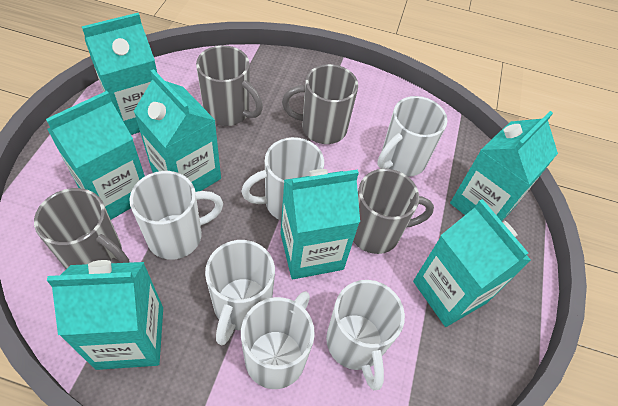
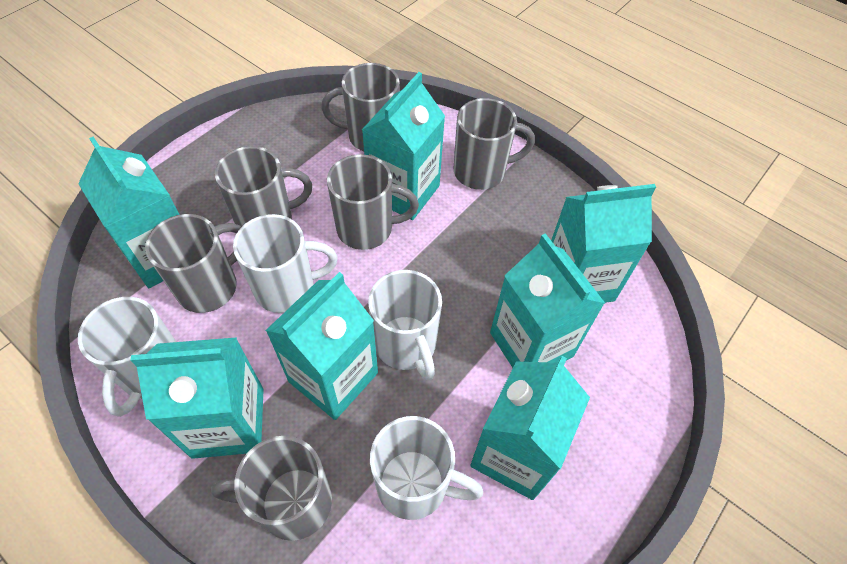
grey mug: [34,188,130,269] [196,45,263,126] [282,64,358,144] [353,169,434,254] = 4 -> [145,214,241,313] [211,436,332,541] [215,146,312,227] [321,63,400,151] [327,154,419,250] [454,98,535,190] = 6
white mug: [129,171,223,260] [205,240,275,345] [241,137,324,220] [241,291,315,389] [326,280,405,390] [377,96,447,177] = 6 -> [78,297,176,417] [233,214,338,313] [368,270,442,380] [370,416,483,520] = 4

